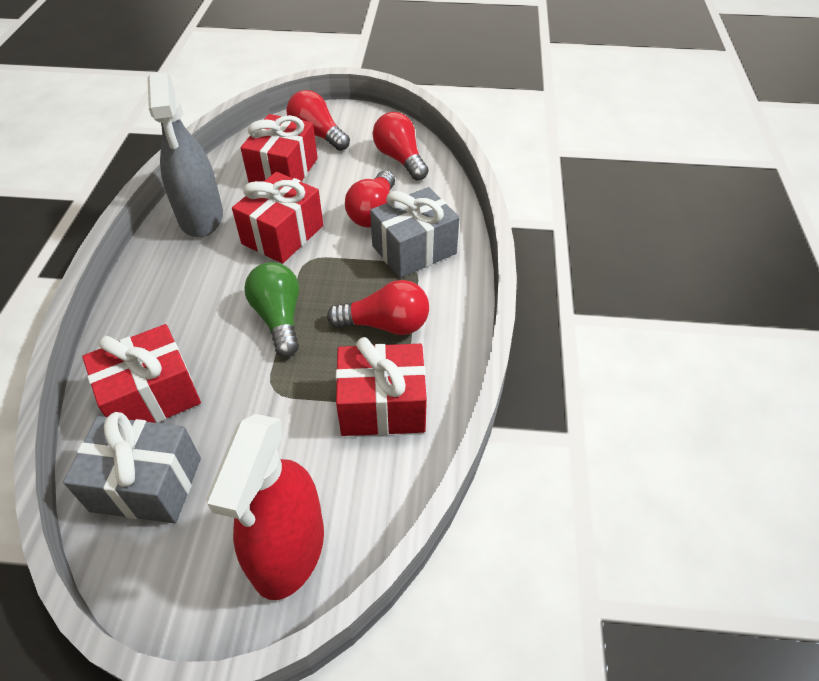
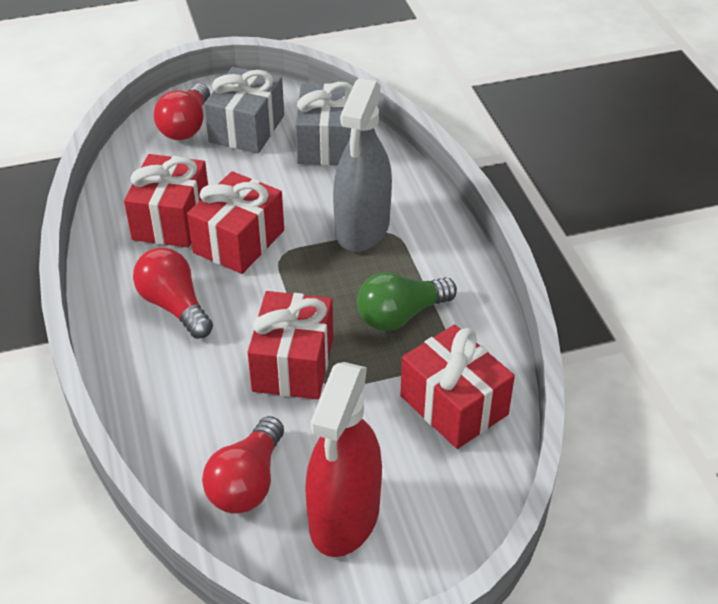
red light bulb: [286,90,350,151] [327,280,429,335] [345,170,395,228] [373,112,429,181] = 4 -> [133,247,213,339] [154,83,210,140] [202,416,284,514] = 3

